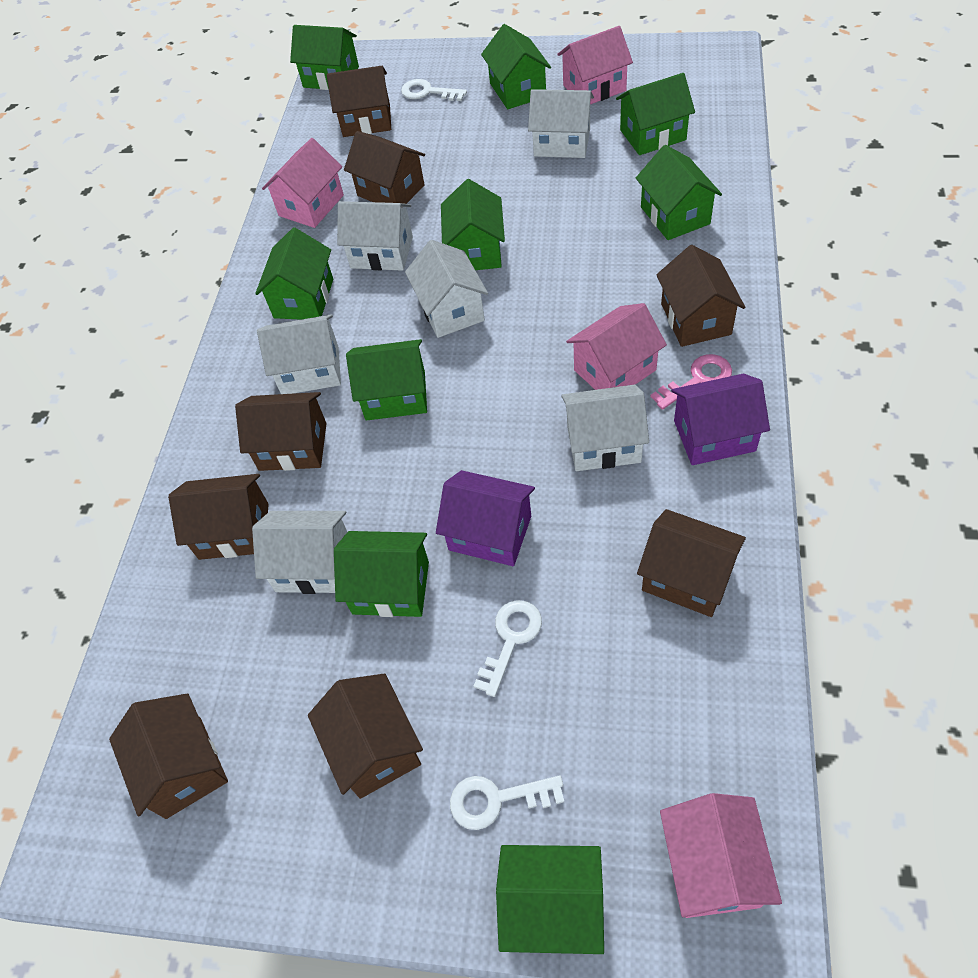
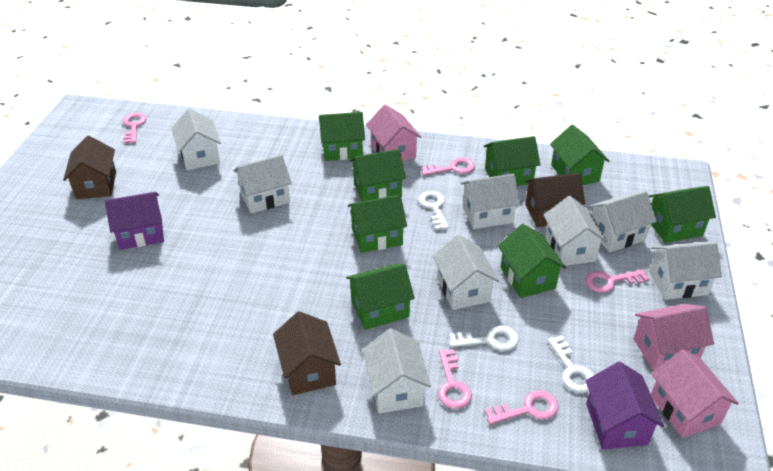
brown house: [109,693,228,819] [168,474,269,560] [235,392,327,471] [308,673,423,799] [327,66,391,137] [344,131,425,204] [637,509,746,617] [656,245,745,347] = 8 -> [63,135,116,199] [273,311,341,395] [525,173,585,227] = 3
green house: [255,227,333,320] [290,25,359,90] [334,531,429,617] [346,339,427,421] [441,179,505,270] [481,24,551,109] [496,845,604,954] [616,73,695,155] [636,145,722,240] = 9 -> [319,112,365,161] [346,264,415,330] [348,195,407,253] [350,149,406,201] [484,136,541,186] [498,224,566,298] [550,124,610,185] [649,186,716,243] = 8
pink house: [262,138,344,228] [557,26,633,105] [566,303,667,390] [660,793,782,918] = 4 -> [366,104,421,161] [633,304,714,371] [651,349,739,438] = 3
pink key: [650,354,732,410] = 1 -> [123,113,146,144] [421,158,475,176] [438,349,472,409] [484,391,559,425] [585,270,649,293] = 5
white house: [252,511,347,594] [257,314,341,394] [337,201,413,271] [405,240,488,338] [528,89,594,158] [561,385,649,471] = 6 -> [171,109,221,170] [233,155,292,214] [362,328,431,414] [433,235,499,310] [461,174,520,229] [544,196,607,266] [588,191,657,252] [649,242,722,300] = 8

